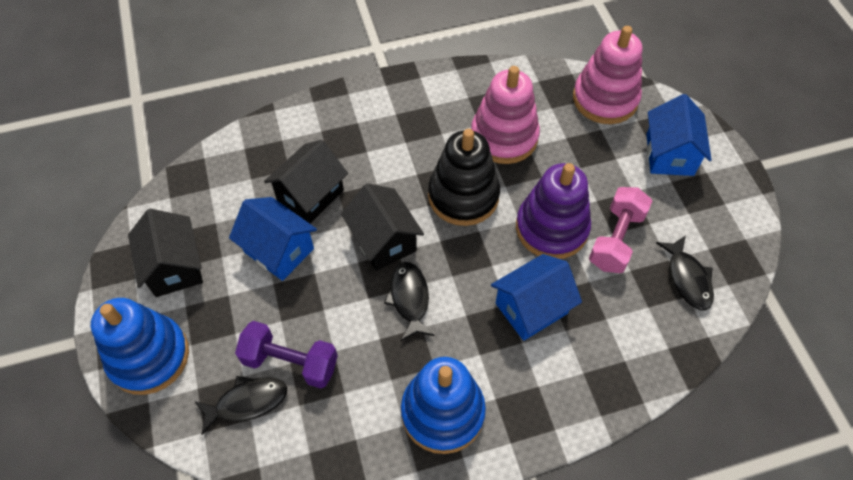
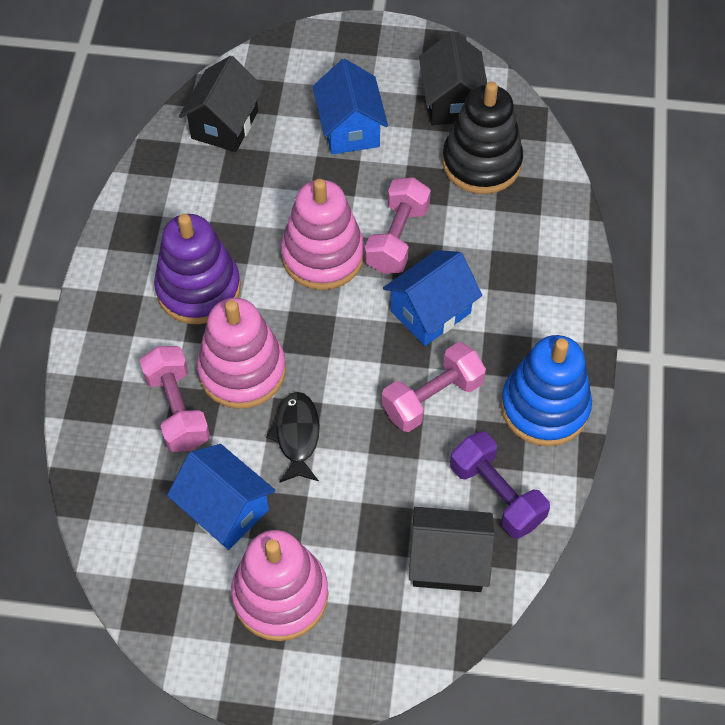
black fish: [194,376,287,435] [384,262,435,341] [656,236,714,310] = 3 -> [266,392,320,483] = 1
blue stacking toy: [91,298,189,395] [401,357,486,454] = 2 -> [501,335,592,446] = 1
pink dumbbell: [589,187,652,273] = 1 -> [139,346,210,452] [365,177,431,274] [382,342,486,432] = 3
pink stacking toy: [471,66,540,164] [573,26,642,124] = 2 -> [197,298,286,409] [231,530,328,641] [281,179,365,290] = 3

